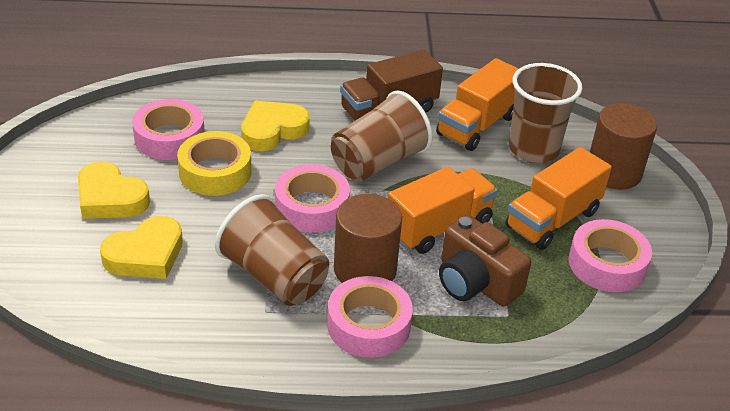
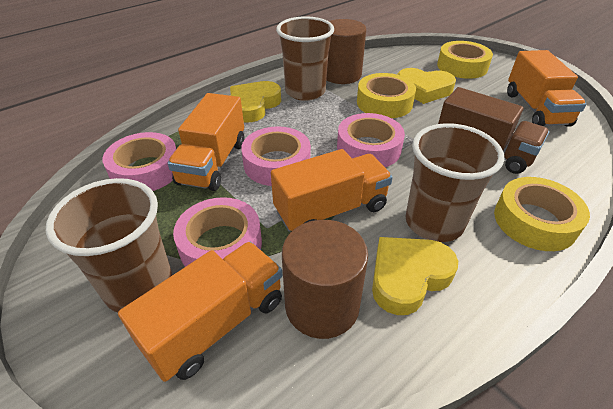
brown camera: [439,215,531,307] = 1 -> none = 0
orange truck: [388,167,498,254] [436,58,519,151] [505,147,612,250] = 3 -> [118,242,282,382] [168,93,244,191] [271,149,393,232] [507,50,586,127] = 4
yellow tape: [177,131,252,196] = 1 -> [357,73,416,118] [437,41,493,79] [494,177,590,251] = 3

